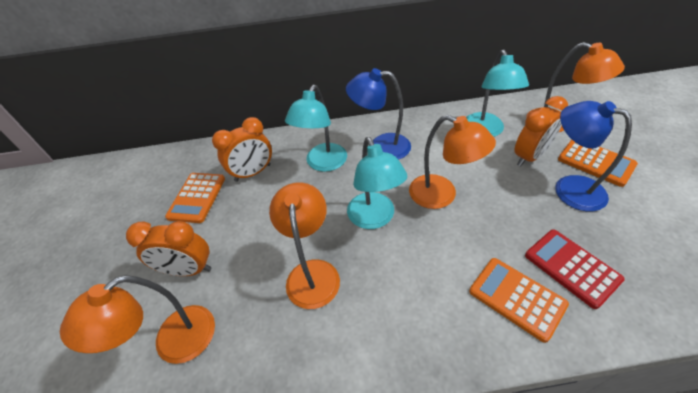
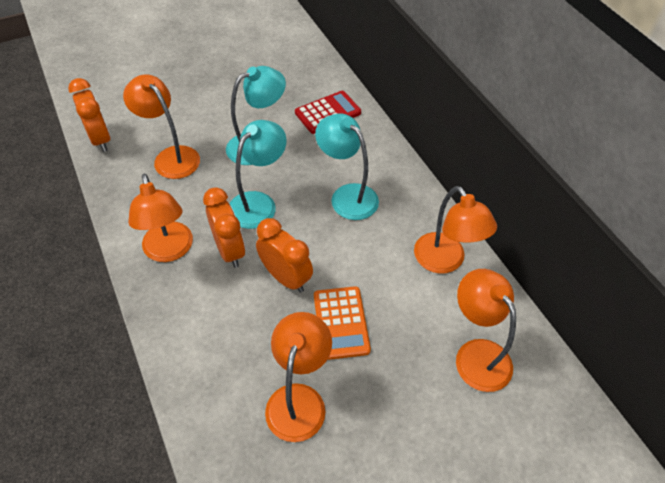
blue lamp: [346,68,411,160] [555,101,632,211] = 2 -> none = 0
orange calculator: [165,173,225,223] [469,258,569,343] [558,139,638,187] = 3 -> [314,286,371,360] = 1
orange lamp: [60,275,215,364] [269,182,340,309] [409,115,496,209] [526,42,625,133] = 4 -> [123,74,200,179] [128,174,193,262] [265,312,332,442] [414,186,497,274] [456,269,516,392] = 5

